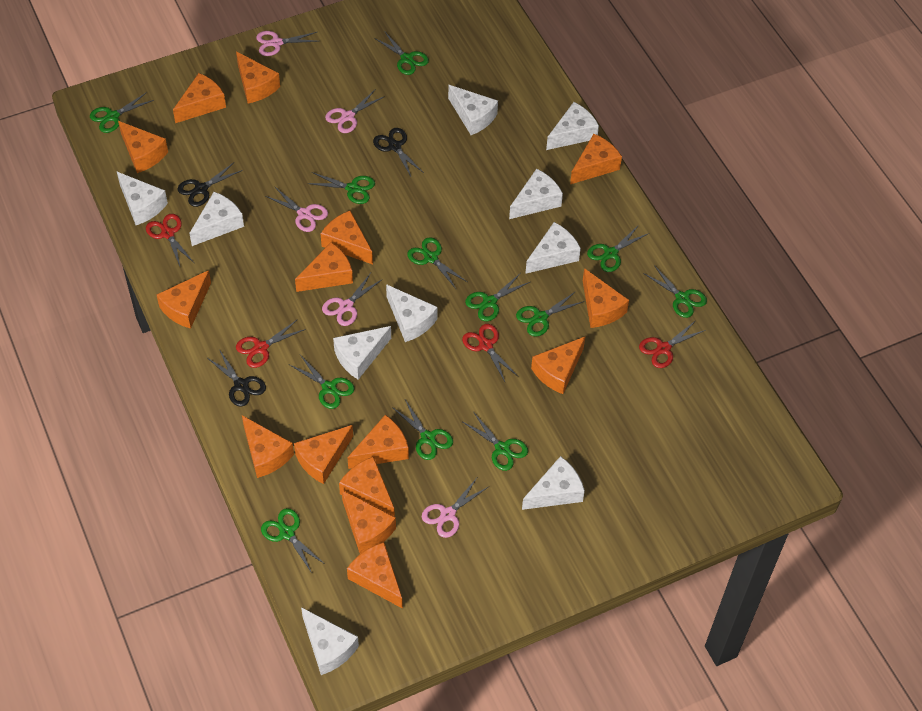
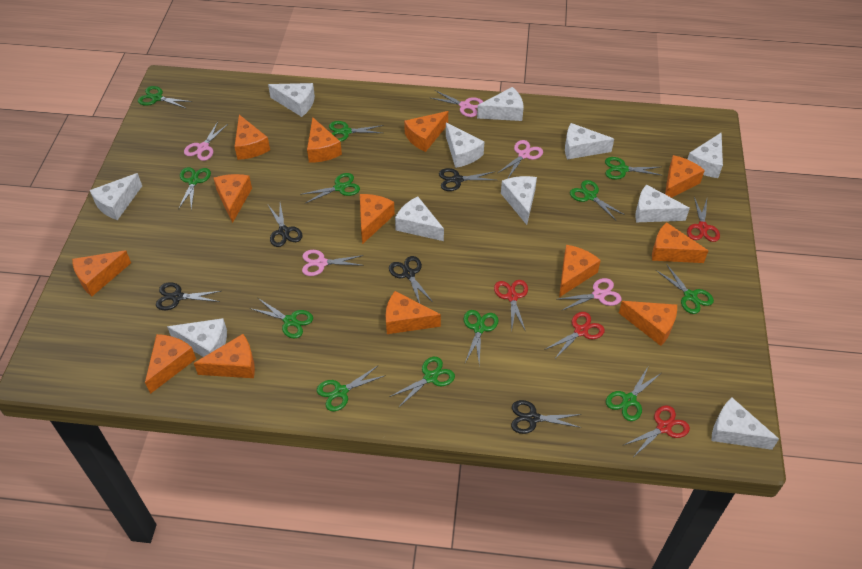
black scissors: [177,162,243,207] [206,349,266,407] [373,128,424,177] = 3 -> [156,282,221,310] [268,203,302,247] [389,256,433,303] [439,168,495,191] [511,400,582,434] = 5
orange cheese: [118,121,168,173] [156,270,211,329] [173,73,226,123] [236,51,280,104] [242,415,294,478] [294,425,353,484] [295,242,353,292] [321,211,373,265] [339,456,395,517] [342,490,396,554] [347,415,409,469] [347,542,403,609] [531,337,585,394] [570,134,622,184] [583,268,629,328] = 15 -> [72,250,131,296] [145,334,196,394] [194,334,255,378] [213,174,252,223] [234,115,270,160] [307,117,342,163] [360,194,395,244] [385,291,441,334] [404,111,448,152] [559,245,601,297] [619,301,677,346] [652,222,708,263] [665,155,705,198] = 13
white cheese: [117,172,168,225] [189,192,244,246] [301,607,359,675] [333,326,391,380] [386,284,438,342] [448,85,498,135] [509,169,563,219] [522,456,585,510] [525,222,581,274] [546,102,599,150] = 10 -> [90,173,142,220] [167,318,227,357] [268,83,315,117] [395,196,444,241] [446,123,484,168] [477,87,524,121] [501,176,537,225] [565,123,614,159] [635,184,690,222] [688,132,723,178] [712,398,779,450] = 11

